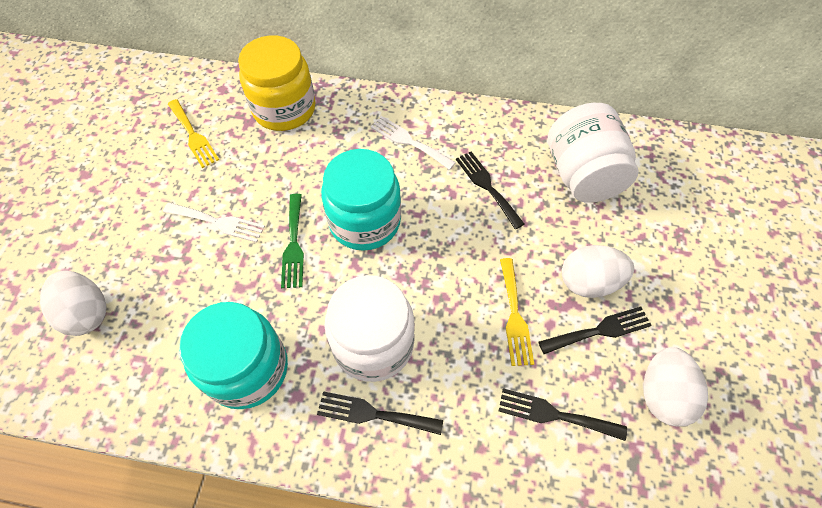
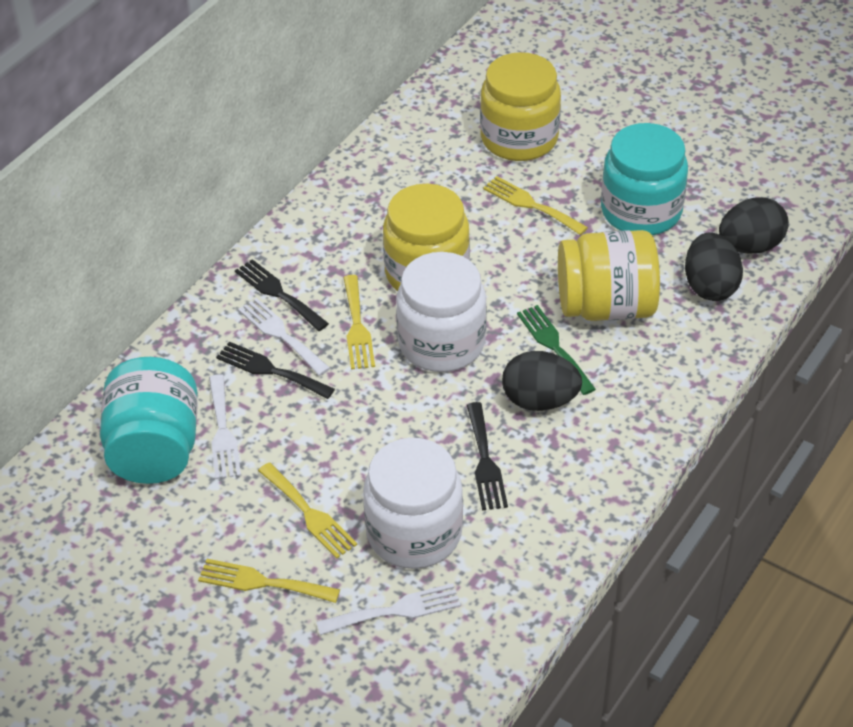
black egg: none = 0 -> [502,351,582,411] [685,232,743,301] [719,197,789,254] = 3
black fork: [317,391,443,435] [456,152,525,229] [499,388,627,441] [538,307,652,354] = 4 -> [216,342,335,399] [235,259,329,331] [467,402,508,511] = 3
white egg: [40,270,107,336] [562,245,634,298] [643,347,708,427] = 3 -> none = 0
white fork: [163,203,265,243] [370,116,456,170] = 2 -> [209,374,241,479] [238,298,330,376] [316,583,461,635] = 3
yellow fork: [168,99,219,168] [500,258,534,366] = 2 -> [198,559,340,603] [258,463,357,559] [343,275,375,370] [483,176,588,235] = 4
yellow jar: [238,36,316,131] = 1 -> [383,184,470,291] [480,52,561,161] [558,230,660,321] = 3

